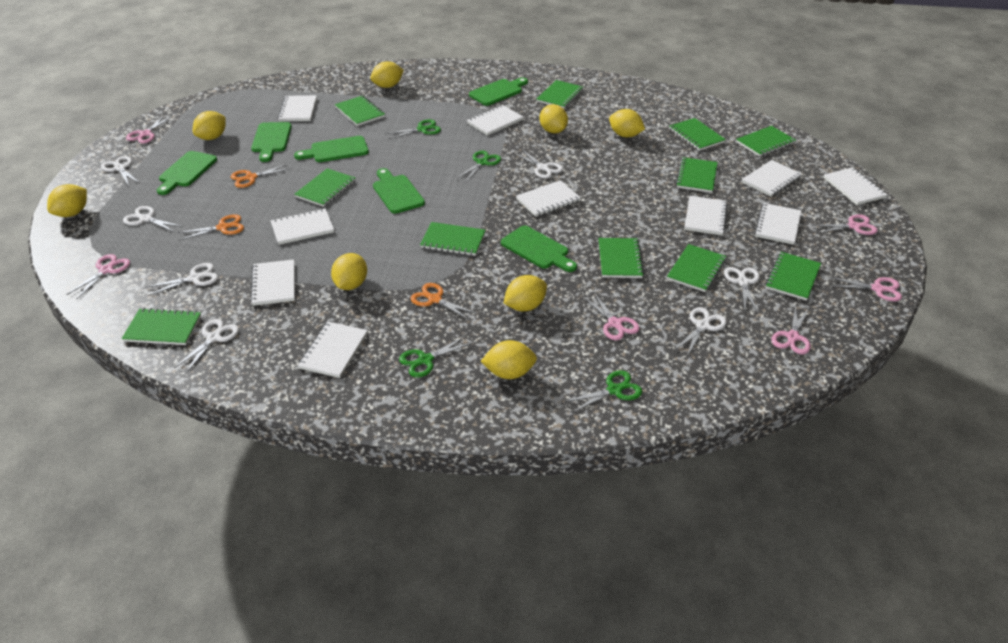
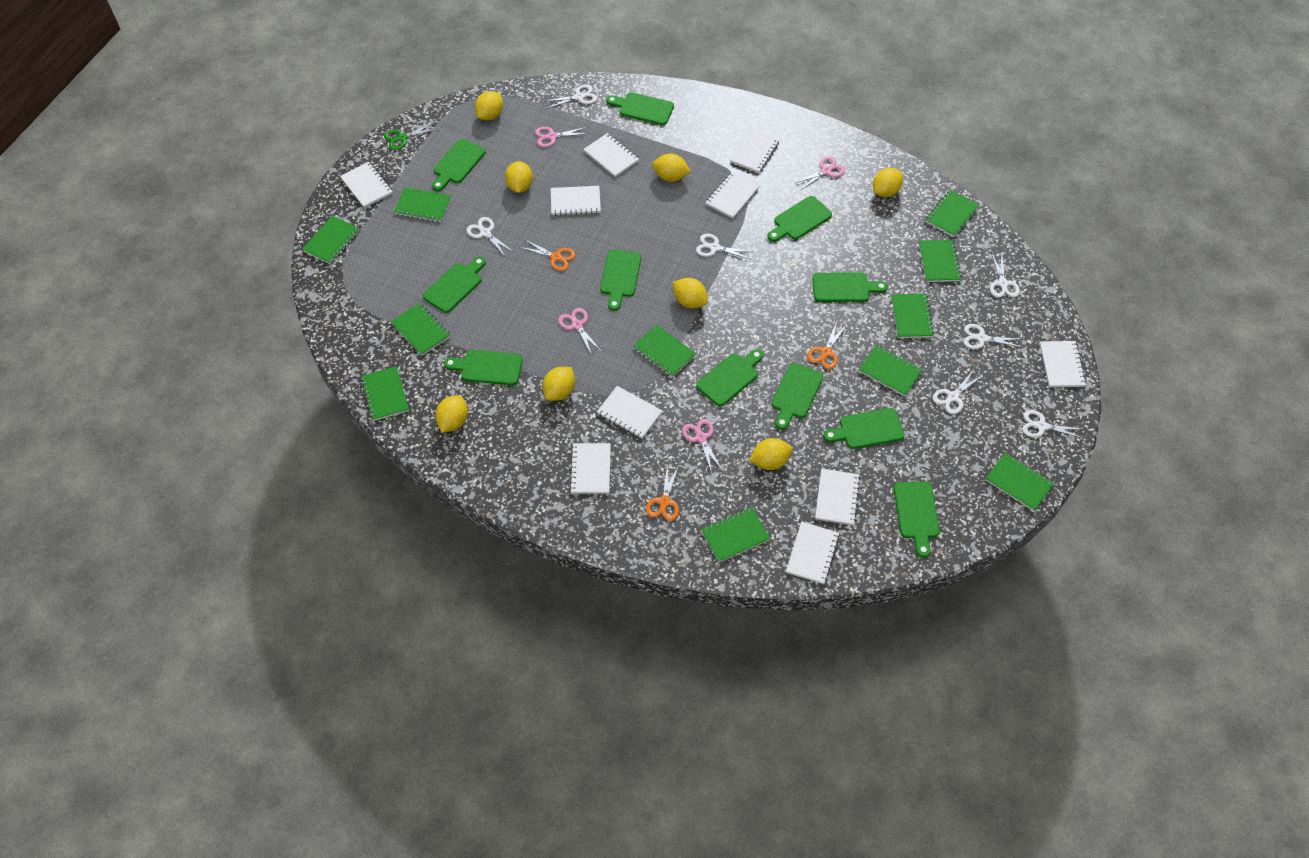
green cutting board: [157,151,217,195] [251,122,292,162] [294,136,369,162] [373,168,425,214] [469,77,528,106] [501,225,577,272] = 6 -> [423,257,486,313] [432,139,486,191] [444,350,523,385] [600,249,641,311] [606,92,674,125] [696,349,763,406] [767,196,832,242] [772,363,823,430] [812,272,888,302] [823,408,905,449] [894,481,940,558] = 11
green scissors: [385,119,441,139] [399,335,472,378] [456,151,501,182] [564,370,642,413] = 4 -> [384,122,438,150] = 1
pink scissors: [66,254,130,299] [126,115,173,143] [583,292,640,340] [771,304,811,354] [811,214,878,235] [829,277,902,302] = 6 -> [535,127,589,147] [558,308,602,353] [682,419,723,473] [795,157,845,190] = 4

